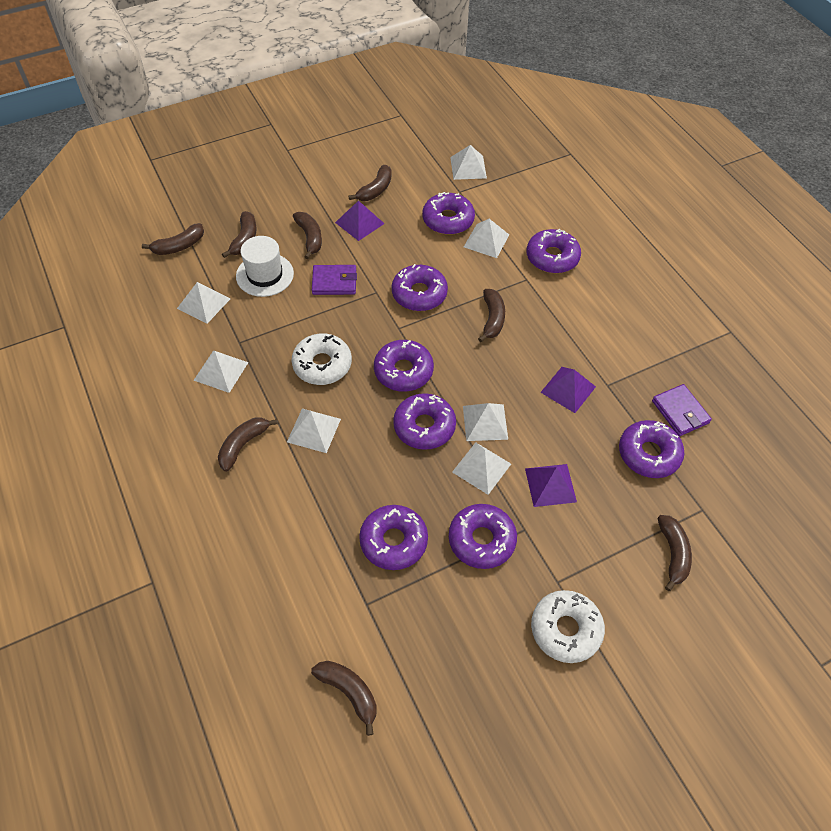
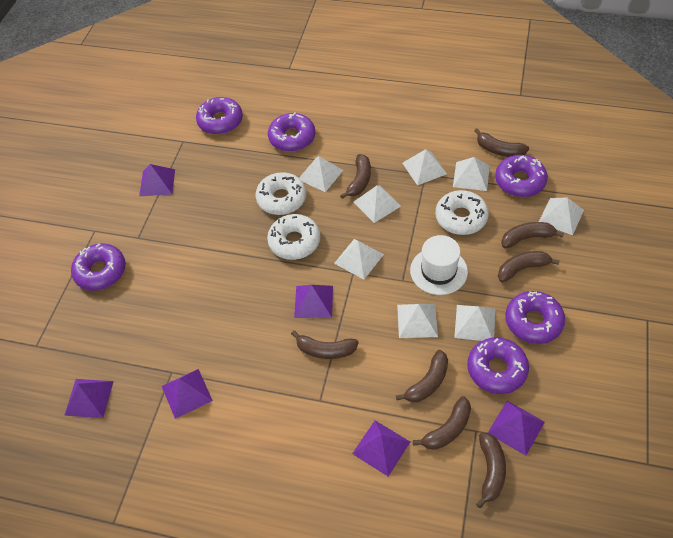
purple donut: [359,505,428,570] [374,340,434,392] [392,264,448,311] [393,393,456,450] [422,192,475,235] [449,504,517,569] [527,229,581,273] [619,420,684,478] = 8 -> [71,243,126,291] [196,97,243,134] [268,113,315,152] [467,337,529,394] [495,155,548,197] [505,291,565,344] = 6
purple pyramid: [335,201,385,241] [525,464,577,507] [540,367,596,413] = 3 -> [64,379,114,418] [139,164,175,196] [162,369,213,419] [294,285,333,318] [352,420,410,476] [488,401,545,456] = 6
purple wallet: [312,265,357,295] [652,384,712,436] = 2 -> none = 0
white donut: [291,333,352,385] [531,590,605,663] = 2 -> [256,172,306,215] [267,214,320,260] [435,190,489,235] = 3
white pyramid: [177,282,230,324] [194,351,249,393] [287,409,341,453] [450,145,487,180] [452,442,511,495] [463,403,508,441] [464,219,509,258] = 7 -> [299,156,343,192] [334,239,384,279] [354,185,401,223] [397,304,438,338] [403,149,447,185] [453,157,490,191] [454,305,495,341] [539,197,584,235] = 8

